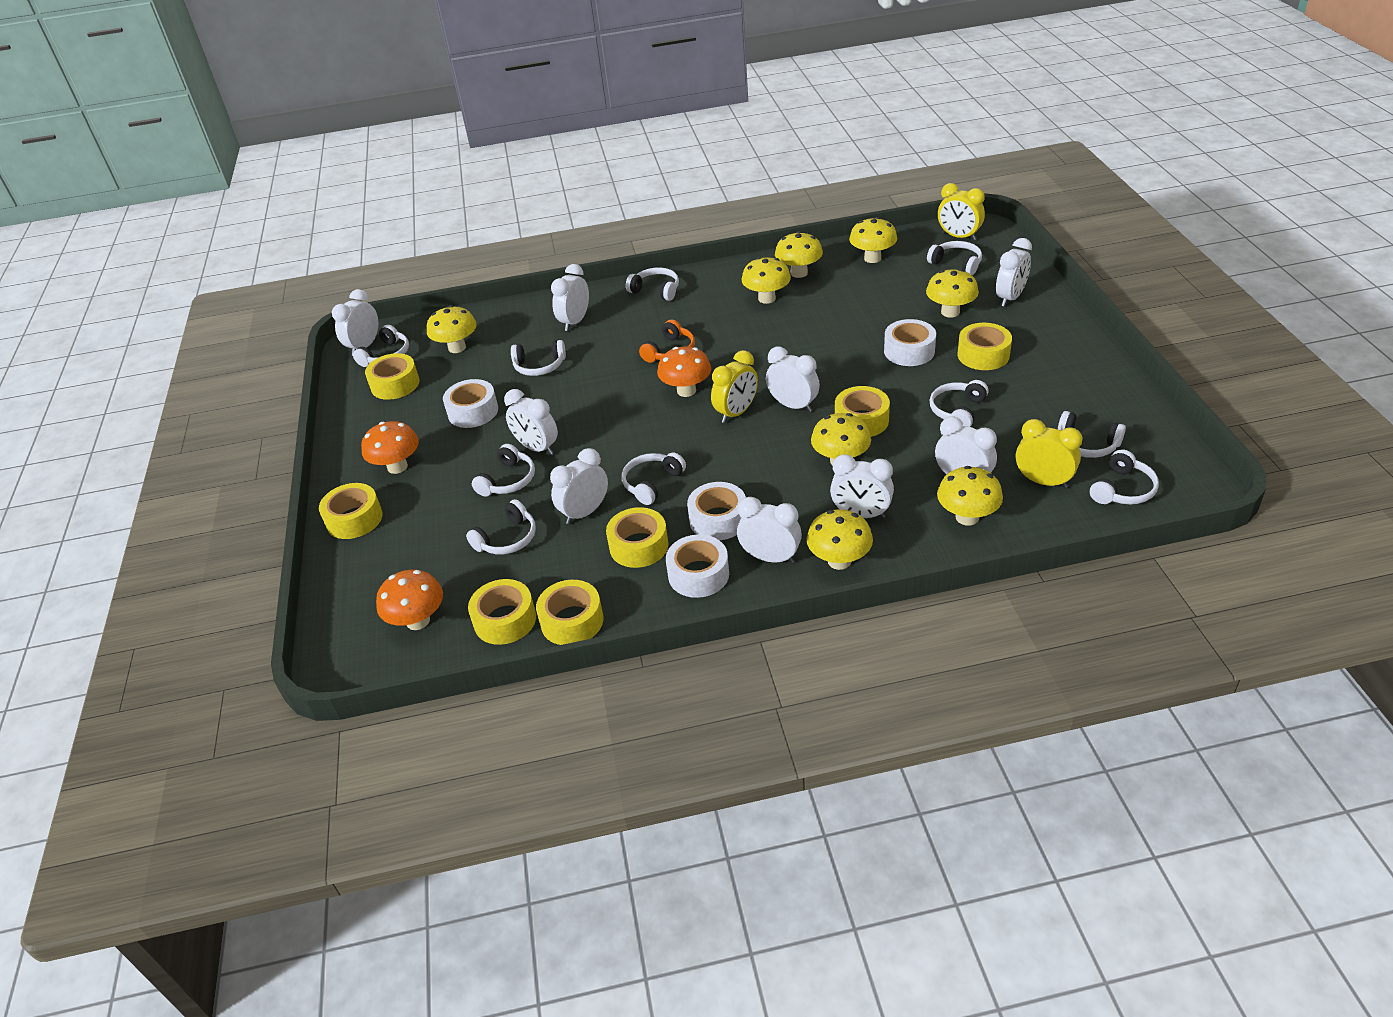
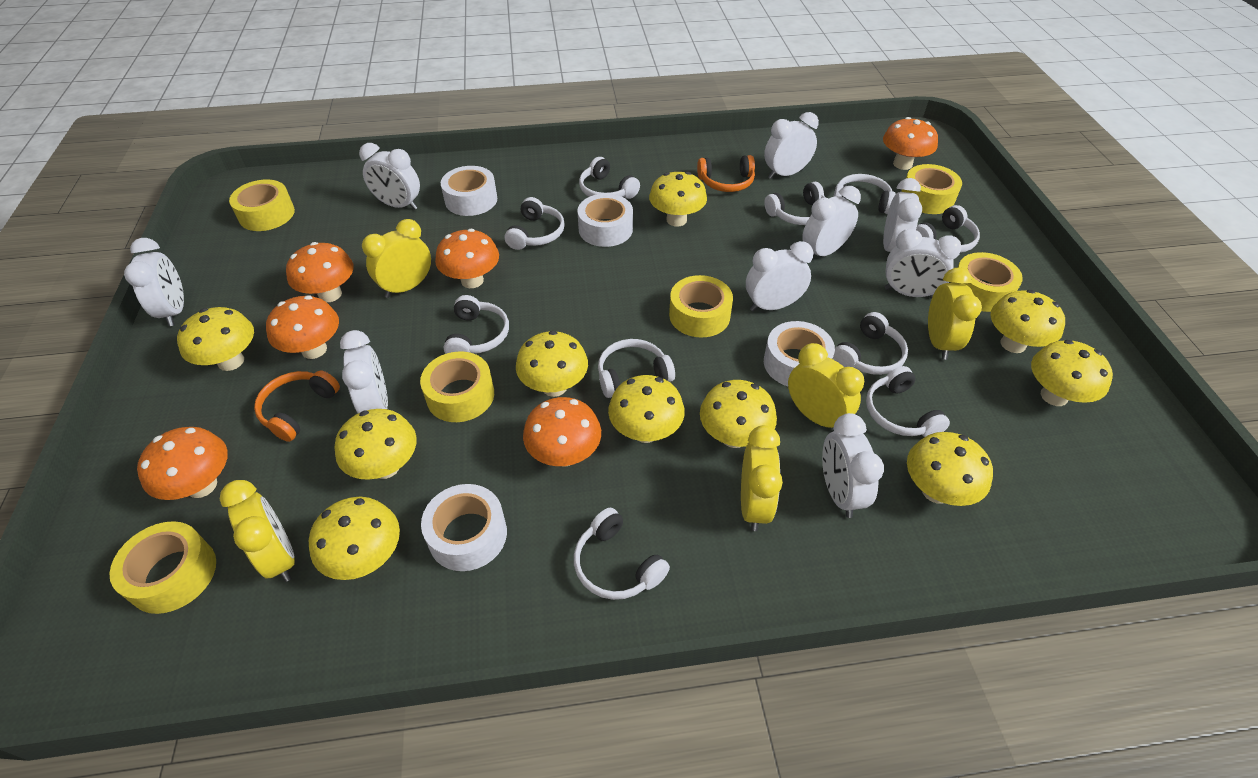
orange headphones: [639,320,695,363] = 1 -> [254,370,340,442] [697,155,755,192] = 2
orange mushroom: [361,421,419,474] [376,570,443,630] [657,347,711,397] = 3 -> [137,427,228,500] [266,296,339,359] [286,242,354,302] [435,229,499,288] [523,397,601,467] [883,117,938,170] = 6
yellow clock: [711,350,758,423] [938,183,985,241] [1016,419,1083,488] = 3 -> [220,480,295,582] [362,219,431,298] [741,425,783,531] [788,343,864,428] [928,268,982,360] = 5
yellow mushroom: [427,305,477,353] [742,257,791,304] [775,231,823,278] [807,509,873,570] [811,413,871,466] [849,217,897,263] [926,269,979,318] [937,466,1003,526] = 8 -> [177,307,254,371] [309,497,400,580] [335,409,417,480] [516,331,588,397] [608,375,685,443] [649,172,707,226] [700,380,777,448] [907,432,993,506] [990,290,1065,353] [1031,340,1113,406] = 10
yellow tape: [319,483,383,539] [365,353,420,400] [468,579,536,645] [536,580,603,645] [606,507,669,568] [835,386,890,437] [958,323,1012,370] = 7 -> [110,521,216,614] [229,179,295,231] [420,351,494,422] [669,275,733,337] [901,164,962,214] [951,252,1023,312] = 6

